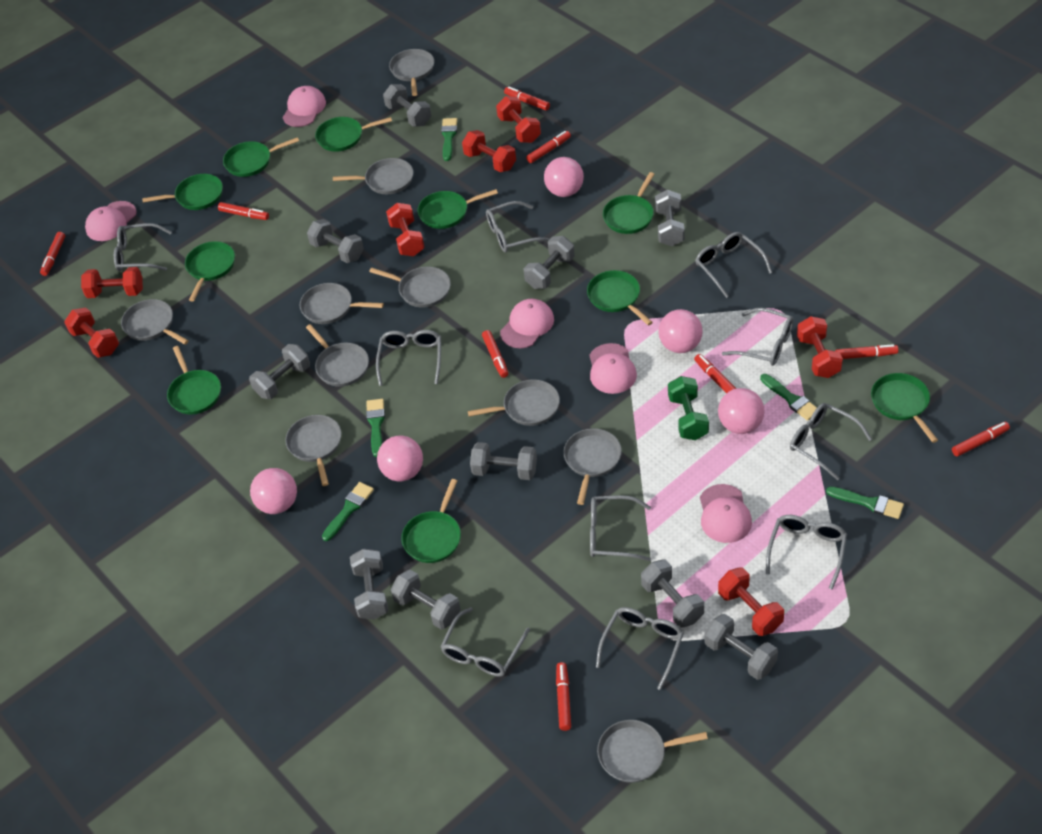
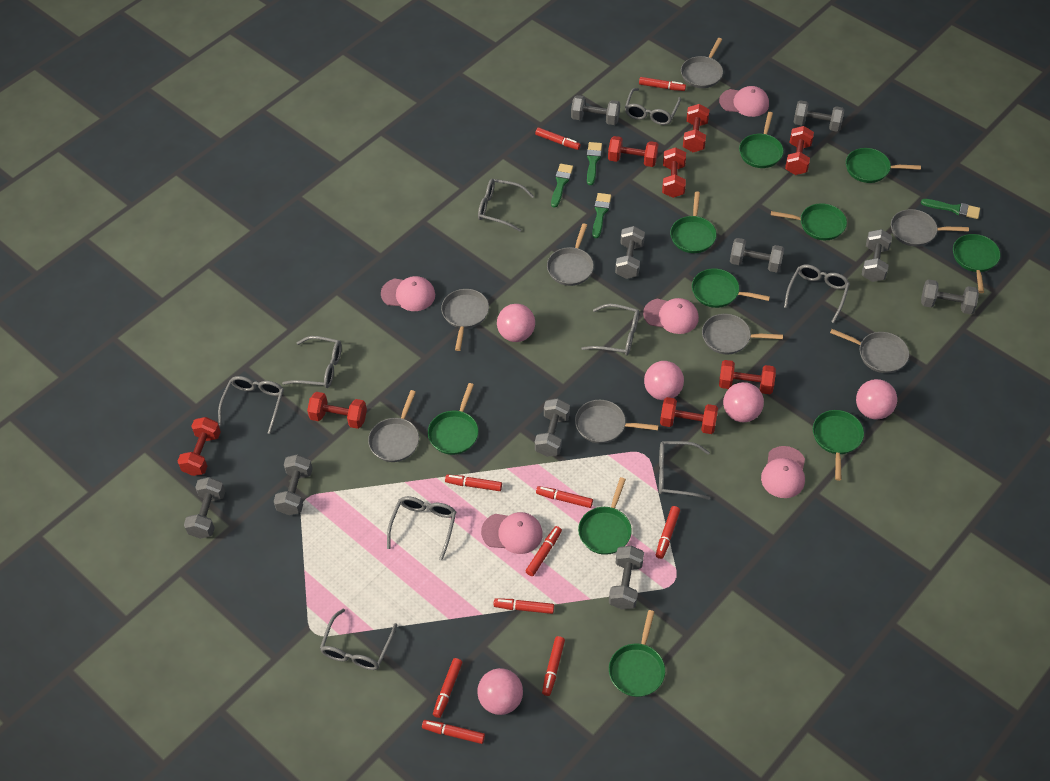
green brush: [322,482,374,541] [366,399,385,457] [441,118,457,161] [760,374,817,421] [826,487,904,519] = 5 -> [551,164,573,208] [587,142,602,185] [592,193,611,238] [921,199,980,219] = 4
green dumbbell: [668,376,709,440] = 1 -> none = 0
grey glasses: [114,223,172,271] [376,330,441,386] [440,607,530,677] [486,201,550,252] [590,495,651,561] [596,607,684,690] [695,232,772,298] [722,308,794,366] [766,515,847,590] [790,403,872,480] = 10 -> [218,376,284,434] [282,336,342,388] [320,609,397,670] [387,496,456,561] [478,179,534,232] [581,304,639,356] [625,88,681,125] [659,441,710,500] [784,265,850,323] = 9
grey pan: [121,299,189,345] [285,415,341,486] [300,283,384,324] [306,324,369,387] [333,158,413,194] [369,266,451,308] [389,49,434,96] [468,379,560,426] [563,428,622,505] [597,720,708,783] = 10 -> [368,390,419,462] [441,289,489,351] [547,223,594,286] [575,400,659,444] [681,38,723,88] [702,314,783,354] [830,329,909,373] [891,209,969,246] = 8
red dumbbell: [64,307,119,358] [81,267,143,298] [386,203,425,256] [462,130,516,172] [496,96,541,143] [718,567,784,636] [797,316,843,378] = 7 -> [177,417,221,476] [307,392,367,429] [608,136,659,167] [660,397,718,434] [662,147,686,198] [683,104,710,152] [719,360,776,394] [785,126,814,175] = 8
red marker: [40,232,65,276] [218,202,269,220] [482,330,508,378] [504,86,550,111] [526,131,571,163] [556,662,571,731] [694,354,736,393] [835,344,899,359] [952,422,1010,457] = 9 -> [422,720,485,744] [433,658,462,718] [445,475,502,491] [494,598,554,614] [526,526,562,576] [535,127,581,150] [536,486,593,508] [542,636,565,696] [639,77,686,91] [656,506,680,559] = 10

